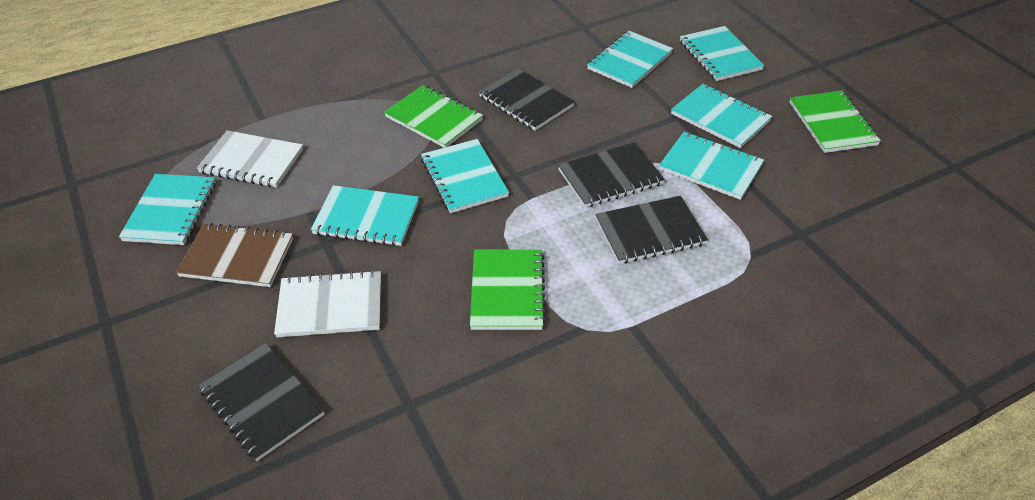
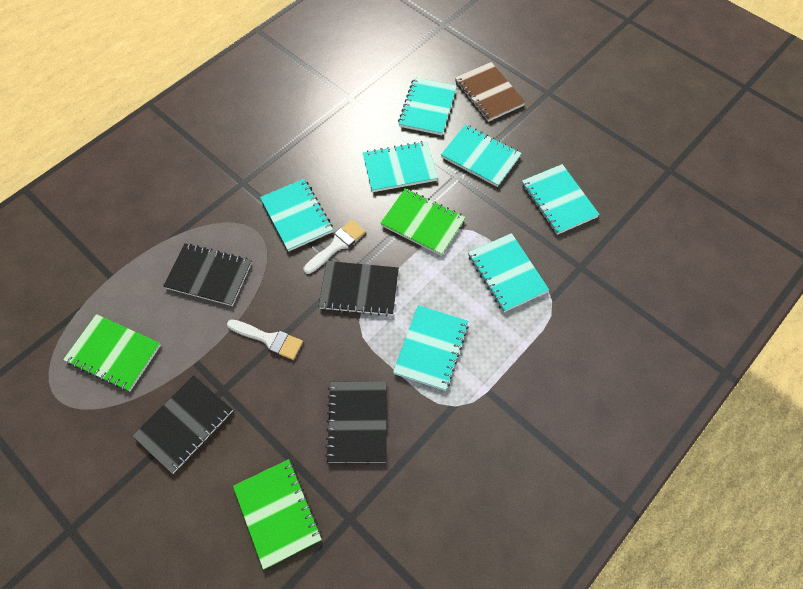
white brush: none = 0 -> [227,319,303,360] [303,220,365,274] = 2
white notebook: [197,130,303,188] [274,270,381,337] = 2 -> none = 0

